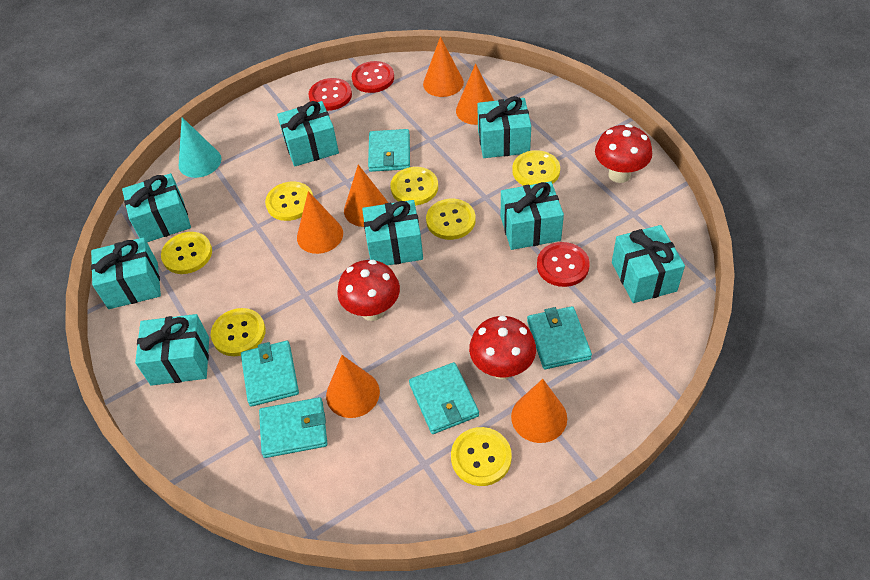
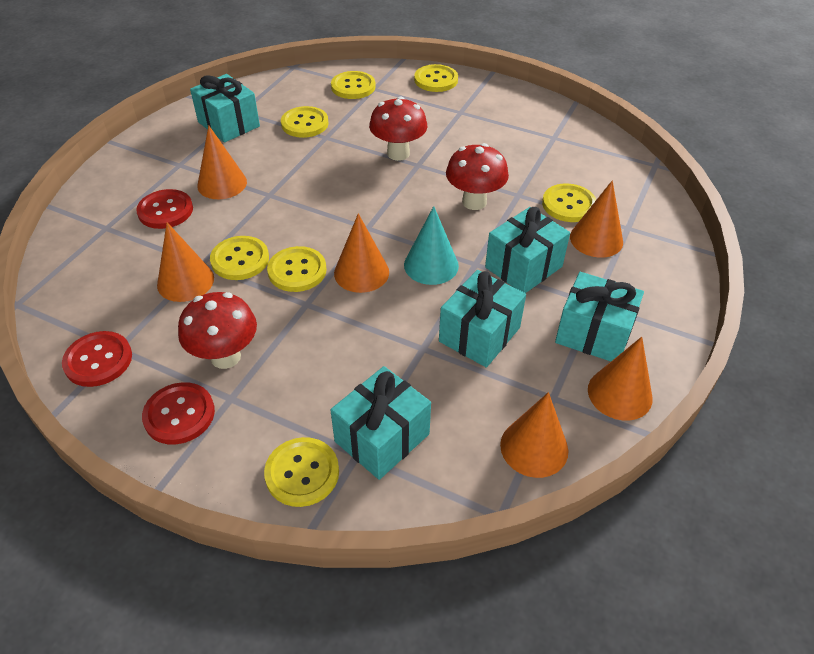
turquoise gift: [91,237,161,309] [122,173,191,242] [135,314,209,386] [277,101,339,167] [362,200,423,265] [477,96,531,158] [501,181,564,250] [612,225,685,303] = 8 -> [190,74,260,143] [330,366,431,480] [439,270,526,367] [485,207,570,293] [555,272,644,362] = 5
turquoise wallet: [241,341,299,407] [259,397,327,458] [368,129,410,172] [409,362,479,434] [527,306,592,369] = 5 -> none = 0

